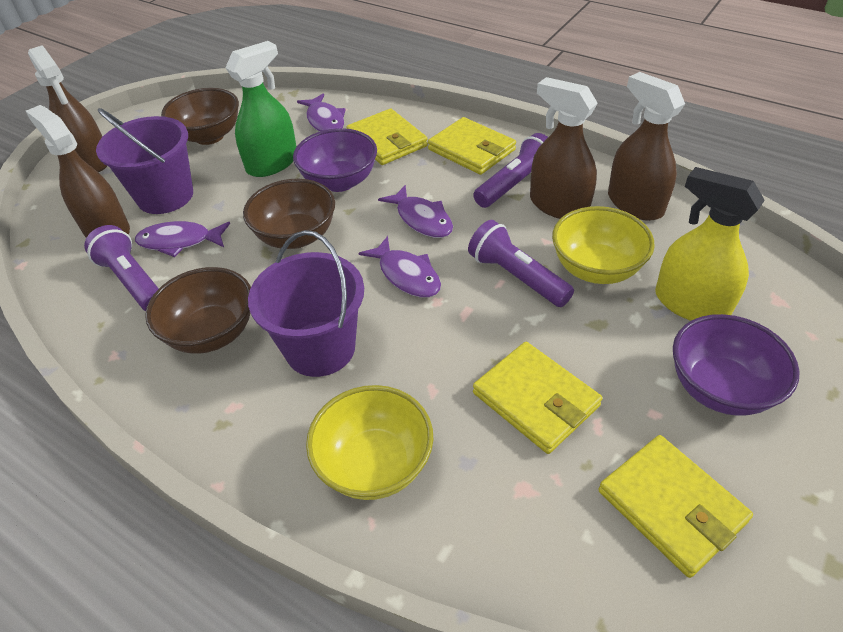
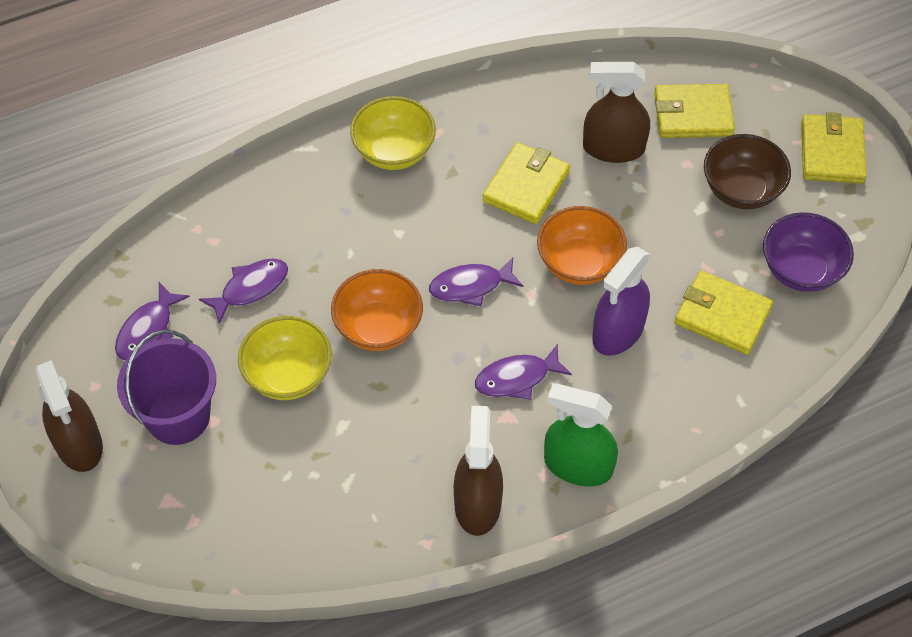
brown bowl: [145,267,251,354] [161,88,239,145] [243,179,335,249] = 3 -> [704,134,791,209] = 1
brown spray bottle: [26,105,130,238] [28,45,107,172] [530,77,598,219] [608,72,685,221] = 4 -> [35,360,103,472] [454,406,503,536] [583,62,650,163] = 3
orange bowl: none = 0 -> [331,269,423,351] [537,206,627,285] = 2
purple bowl: [293,128,377,192] [673,314,800,416] = 2 -> [763,212,854,292] = 1
purple bucket: [96,108,193,214] [248,230,364,377] = 2 -> [117,330,216,445] = 1
purple flashlight: [84,225,159,311] [468,220,574,307] [473,133,548,208] = 3 -> none = 0
purple spray bottle: none = 0 -> [592,247,650,356] = 1
yellow spray bottle: [655,167,765,321] = 1 -> none = 0

